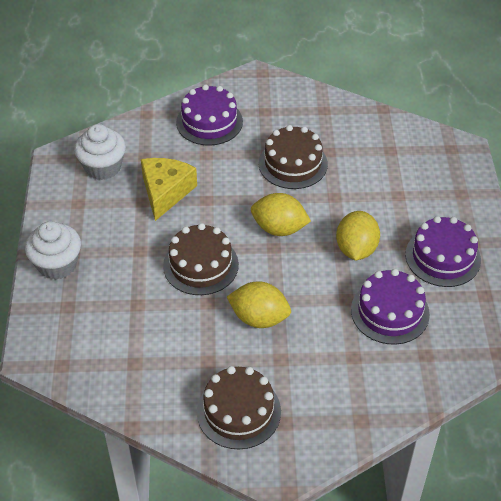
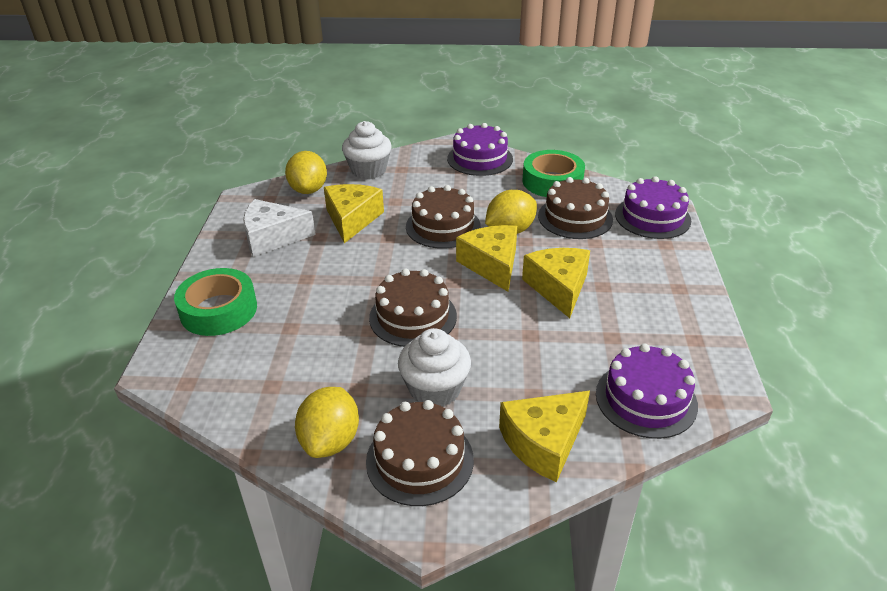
brown cake: [163,223,239,295] [197,366,281,449] [258,125,328,189] = 3 -> [366,400,474,506] [369,269,457,347] [406,185,481,249] [538,177,613,239] = 4
green tape: none = 0 -> [174,268,257,336] [522,150,585,197] = 2
white cheese: none = 0 -> [243,199,316,257] = 1
yellow cheese: [141,158,197,221] = 1 -> [324,184,384,243] [456,225,517,292] [499,391,590,482] [522,248,590,318] = 4

